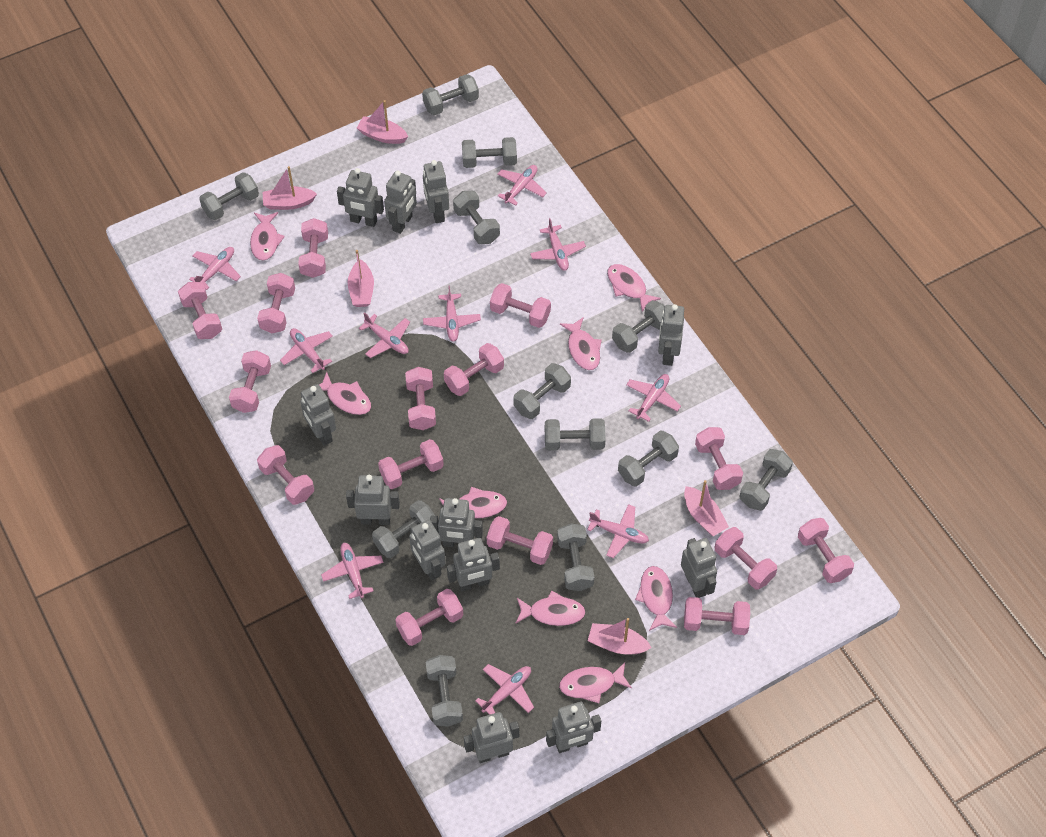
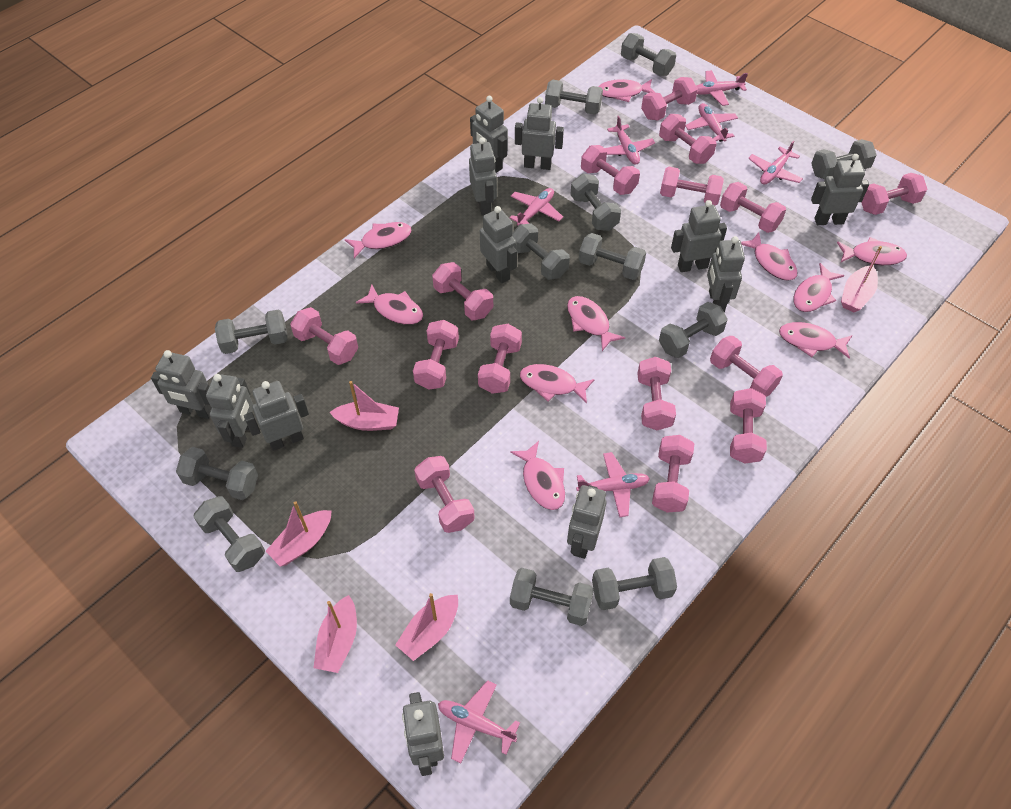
pink fish: [250,212,285,261] [319,372,371,415] [439,487,507,519] [516,591,586,626] [559,662,632,703] [560,317,602,370] [607,264,661,312] [635,566,677,631] = 8 -> [345,222,412,258] [356,284,423,325] [510,441,565,510] [520,364,595,404] [567,296,625,351] [599,79,655,102] [741,232,798,281] [779,322,852,359] [793,263,845,312] [837,237,907,265] = 10
pink plane: [189,247,241,290] [280,328,333,373] [321,543,384,599] [359,312,410,358] [423,286,481,342] [475,664,534,715] [498,165,547,206] [530,218,586,271] [587,504,649,558] [626,374,681,422] = 10 -> [438,680,520,763] [510,188,563,226] [576,452,650,517] [605,116,655,165] [685,103,738,142] [696,70,748,106] [748,140,803,184] = 7

